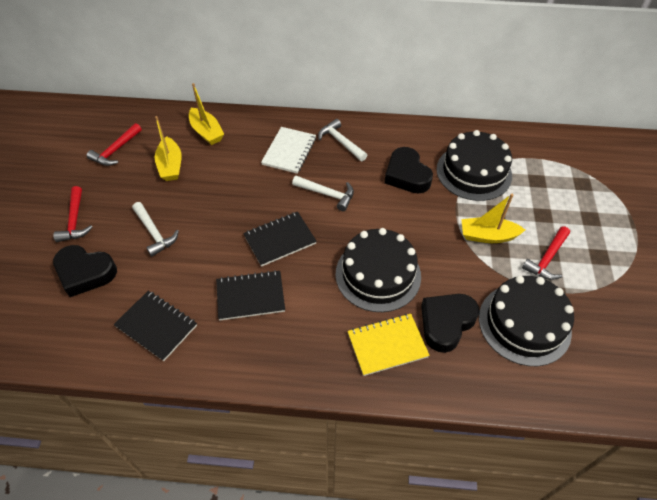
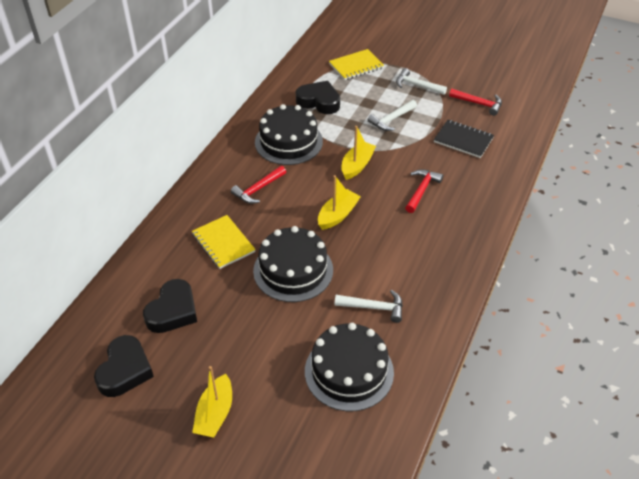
black notebook: [114,291,197,361] [216,270,285,321] [243,211,317,267] = 3 -> [434,120,494,158] = 1
white notebook: [261,127,316,174] = 1 -> none = 0
yellow notebook: [348,314,430,376] = 1 -> [192,215,256,269] [329,49,384,80] = 2

